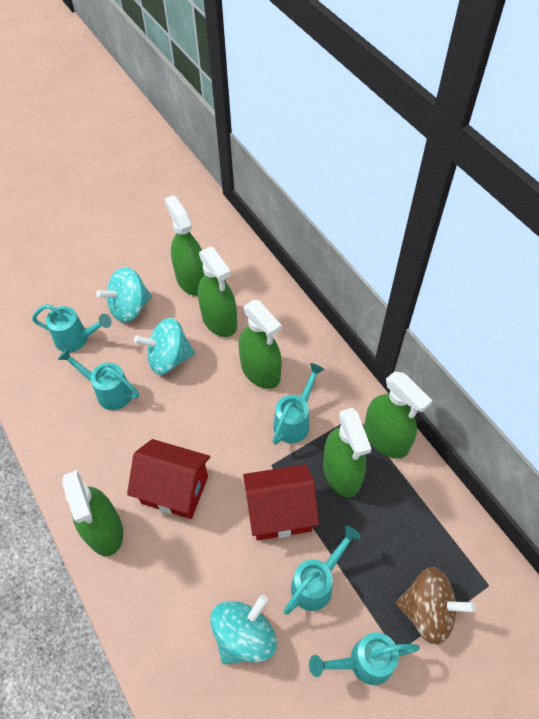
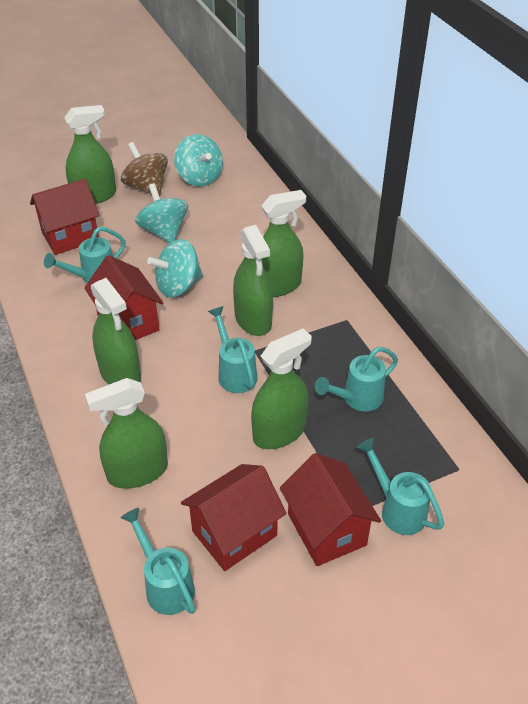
red house: [127,439,210,519] [243,464,319,540] = 2 -> [30,179,100,255] [84,255,163,340] [181,464,287,571] [280,453,381,566] = 4

